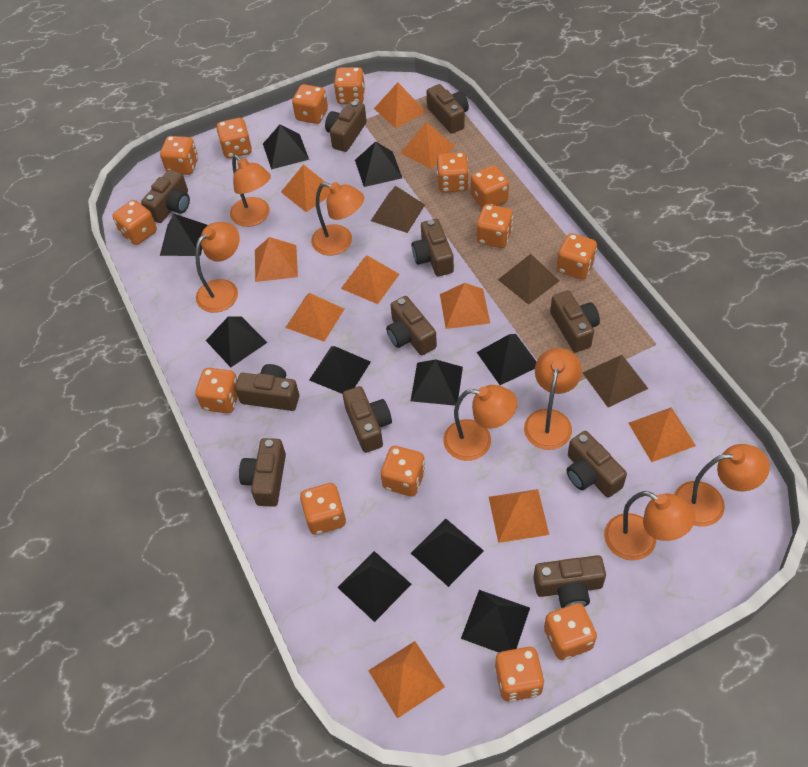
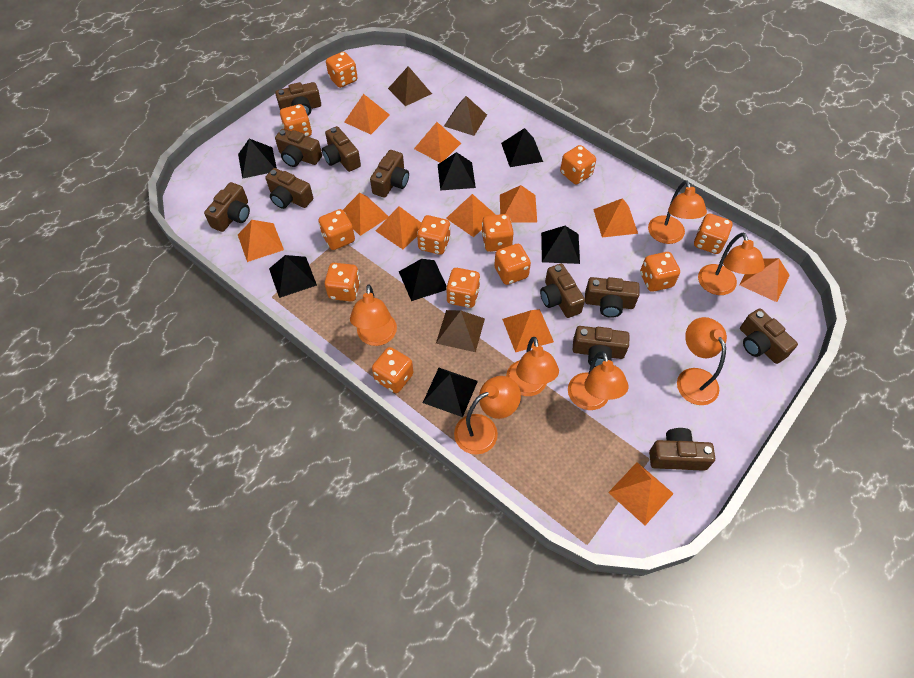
black pyramid: [160,214,207,256] [206,316,267,367] [263,124,309,170] [309,346,371,394] [337,551,412,622] [355,141,402,187] [411,359,463,406] [411,519,484,587] [461,590,530,653] [477,334,537,385] = 10 -> [238,139,277,179] [269,255,317,298] [399,259,447,301] [423,368,478,417] [438,152,476,190] [501,128,543,167] [541,226,580,264] = 7
orange dice: [112,200,157,245] [160,136,198,175] [195,368,238,414] [216,118,252,159] [292,84,328,124] [300,483,346,535] [334,67,365,104] [381,446,426,497] [437,152,469,193] [471,165,509,208] [476,204,513,248] [494,647,545,702] [544,603,597,660] [557,233,597,280] = 14 -> [280,104,312,137] [318,209,355,250] [325,263,361,301] [326,52,357,88] [372,347,414,393] [417,215,451,255] [446,268,480,308] [481,214,514,252] [494,244,531,285] [560,145,596,184] [640,252,680,292] [694,214,732,254] = 12
orange pyramid: [255,237,298,282] [281,164,331,212] [285,293,344,342] [341,255,400,304] [368,641,445,718] [374,82,426,129] [401,122,455,169] [440,283,490,329] [489,489,549,543] [628,407,696,462] = 10 -> [238,220,284,262] [343,193,389,236] [344,94,390,135] [376,206,421,249] [414,122,461,163] [446,194,496,237] [500,185,537,223] [502,309,554,352] [593,198,638,238] [608,462,674,525] [739,258,790,302] = 11

